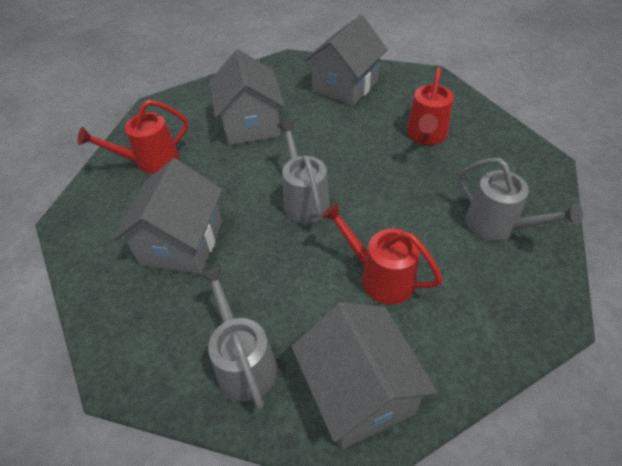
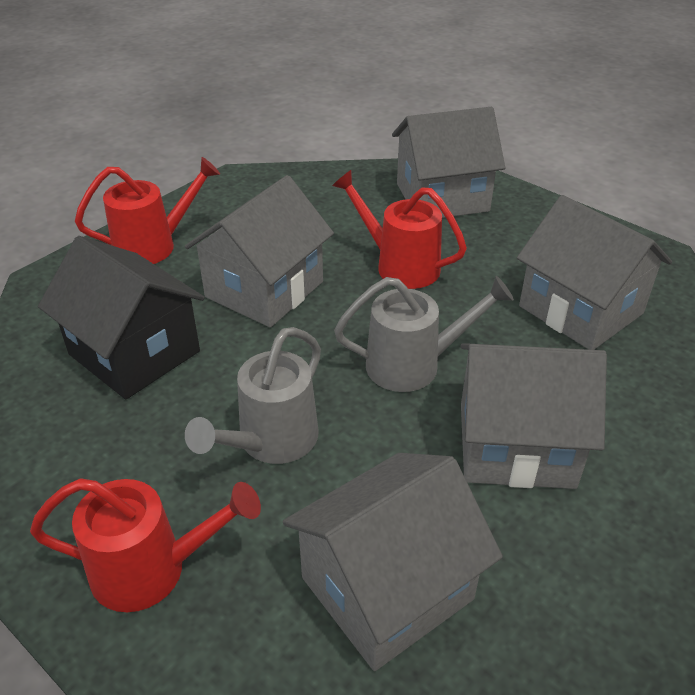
black house: none = 0 -> [38,236,205,399] = 1
grey house: [113,158,222,274] [210,49,284,145] [291,302,438,450] [304,15,388,106] = 4 -> [185,175,334,327] [283,453,503,671] [392,107,505,218] [460,343,607,489] [517,195,672,350] = 5
grey watering can: [200,267,277,409] [277,121,330,224] [458,158,583,241] = 3 -> [185,327,321,464] [334,276,514,392] = 2

